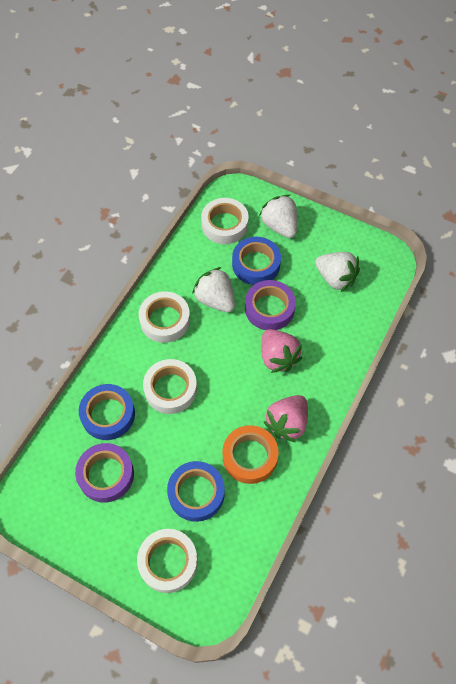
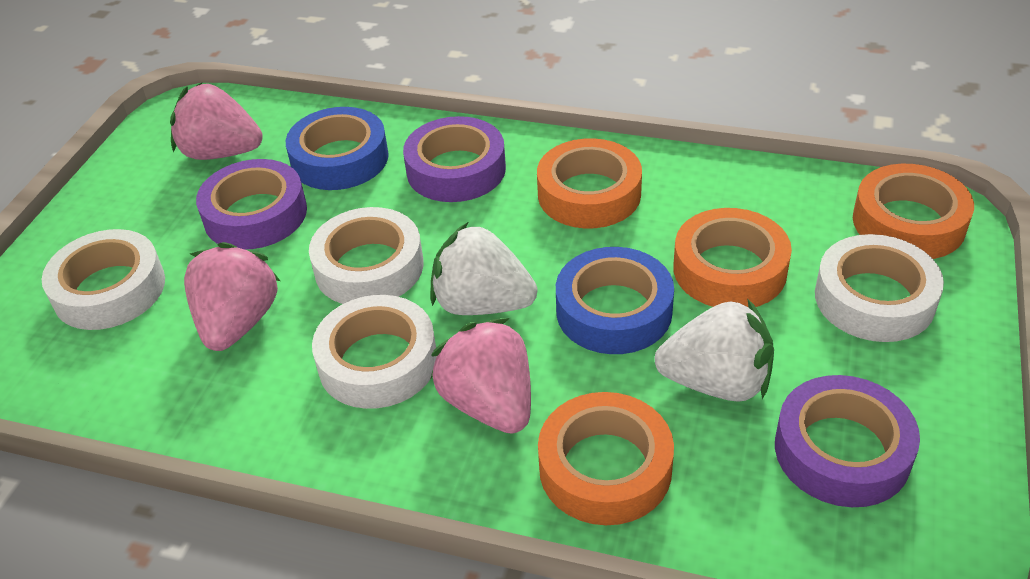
blue tape: [79,384,135,440] [167,461,225,522] [232,237,281,285] = 3 -> [286,107,389,190] [556,247,674,354] = 2
orange tape: [223,425,279,484] = 1 -> [537,138,642,228] [538,392,674,525] [673,208,792,308] [853,164,974,259] = 4
pink strawberry: [261,329,303,373] [264,395,308,442] = 2 -> [170,82,263,160] [184,242,280,351] [431,318,531,434] = 3
purple tape: [75,443,134,503] [245,280,296,330] = 2 -> [196,159,307,250] [403,116,506,202] [775,375,920,507] = 3
white strawberry: [192,267,235,312] [259,195,297,238] [315,252,360,292] = 3 -> [430,222,537,315] [655,299,774,402] = 2

